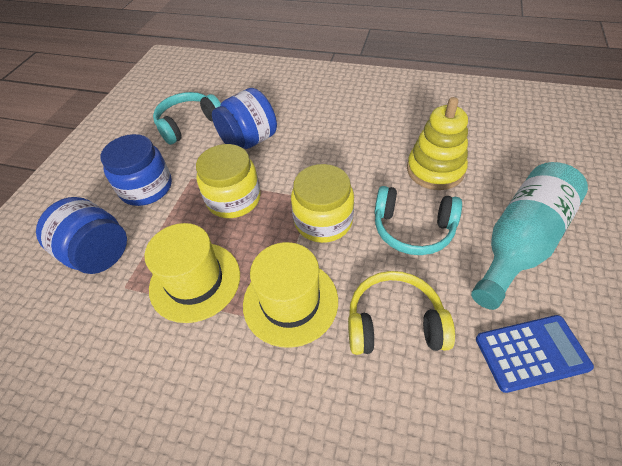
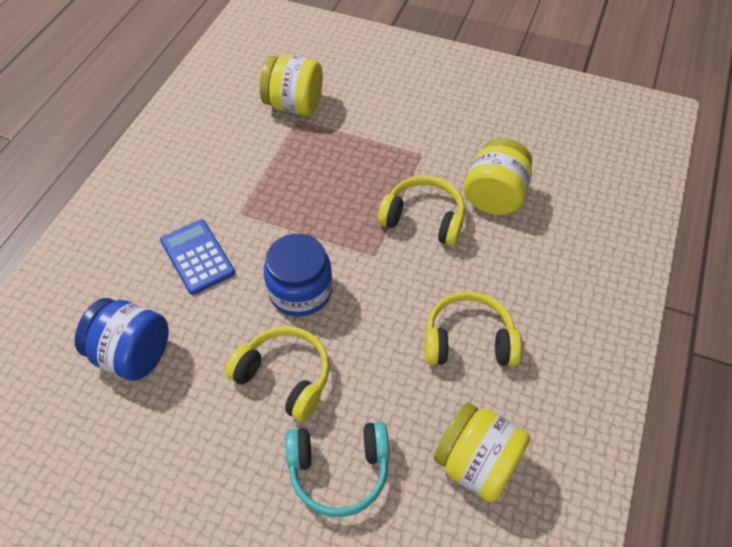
blue jar: [36,197,127,274] [100,134,172,206] [212,88,277,149] = 3 -> [75,298,169,381] [264,233,333,317] = 2
turquoise bottle: [471,162,588,310] = 1 -> none = 0
turquoise headphones: [153,92,221,145] [374,186,462,255] = 2 -> [285,422,389,517] = 1
yellow hat: [145,223,240,323] [243,242,338,348] = 2 -> none = 0
yellow headphones: [348,271,455,355] = 1 -> [225,326,330,422] [378,176,465,246] [425,291,521,366] = 3
yellow jar: [196,144,261,218] [291,164,354,243] = 2 -> [260,55,323,116] [433,402,530,502] [464,138,532,215] = 3
yellow stacking toy: [407,97,468,190] = 1 -> none = 0

